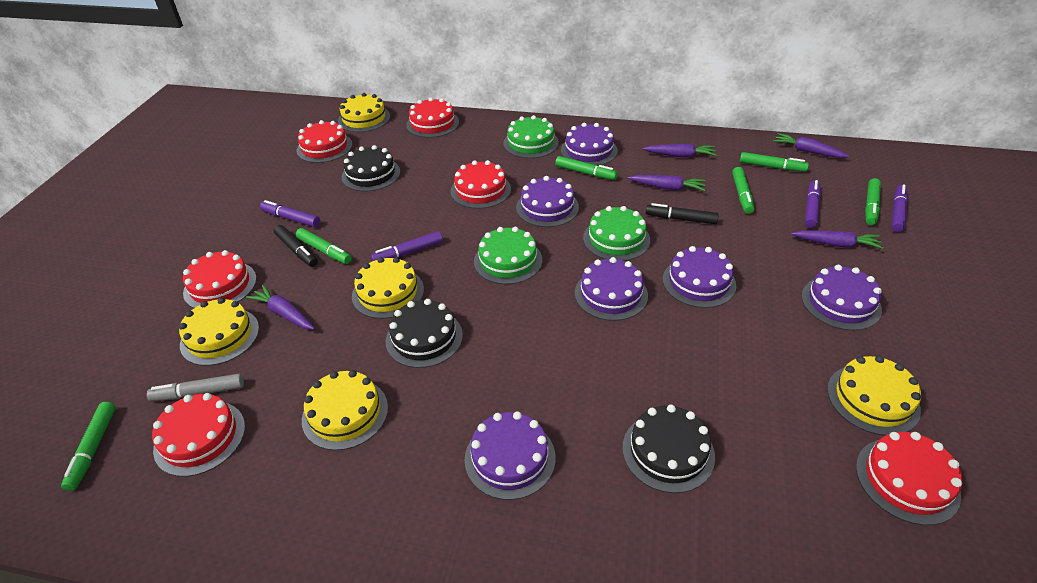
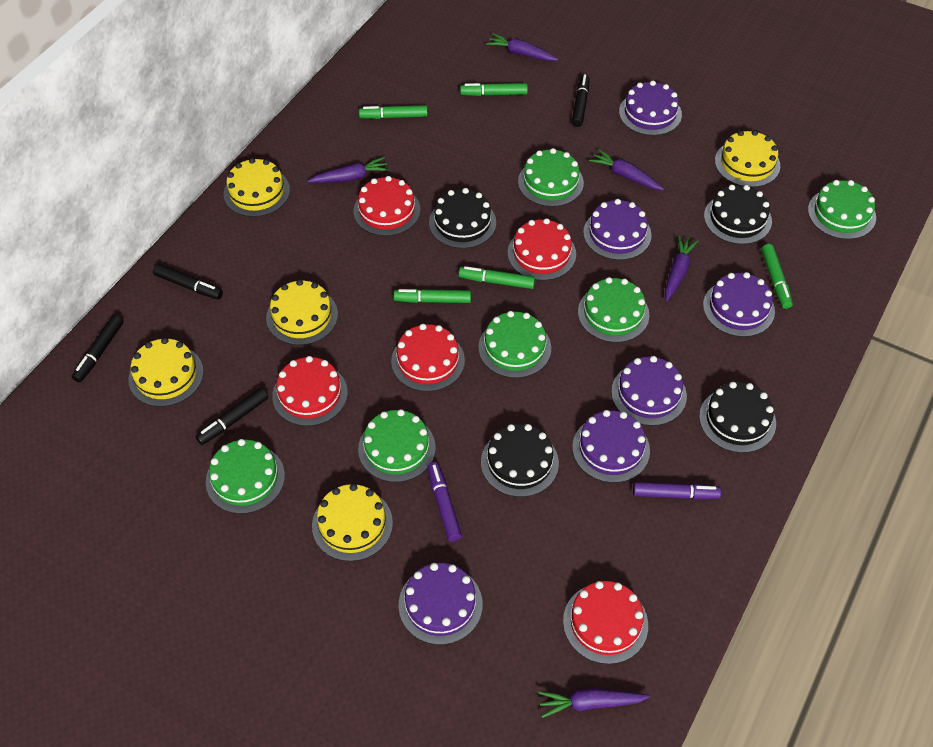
black cake: [342,145,400,192] [386,299,463,368] [622,405,715,493] = 3 -> [429,188,496,249] [481,424,559,497] [699,382,776,453] [704,185,772,244] = 4
black marker: [274,225,318,267] [646,203,719,224] = 2 -> [72,315,123,382] [153,264,223,300] [195,388,269,445] [572,74,590,127] = 4
green cake: [474,227,542,284] [503,115,559,158] [583,206,650,261] = 3 -> [206,439,285,514] [358,409,436,482] [478,311,551,378] [518,148,584,207] [578,277,649,343] [808,180,876,239] = 6
green marker: [61,402,116,491] [296,228,352,264] [555,156,618,180] [732,167,754,214] [740,152,809,172] [865,178,881,225] = 6 -> [359,105,428,119] [394,289,471,303] [459,266,535,289] [460,83,528,96] [761,244,793,309] = 5
grey marker: [147,374,244,401] = 1 -> none = 0
purple marker: [260,200,320,227] [371,231,443,261] [805,180,821,228] [891,184,908,232] = 4 -> [427,462,462,542] [633,482,721,500] = 2
red cake: [152,393,245,477] [183,250,257,308] [297,120,352,163] [406,97,459,138] [451,160,511,209] [856,432,962,525] = 6 -> [272,356,348,426] [354,176,420,236] [391,324,465,392] [508,218,576,281] [563,581,648,664] = 5

